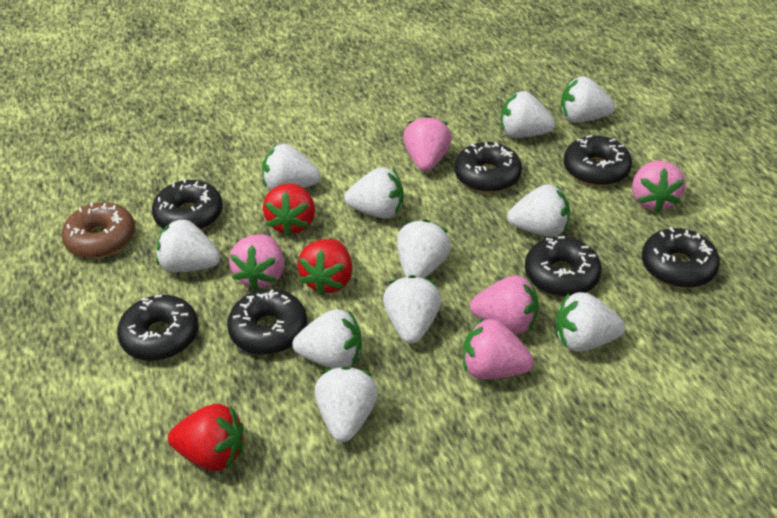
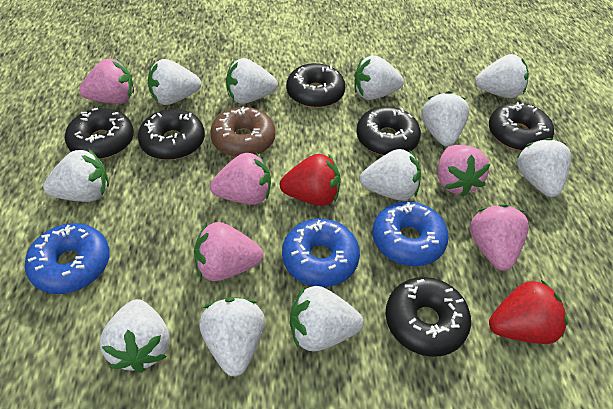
black donut: [117,295,198,361] [152,178,223,230] [227,289,307,355] [455,142,522,193] [525,236,601,297] [564,135,632,186] [642,227,720,288] = 7 -> [65,108,134,159] [138,109,205,160] [286,63,345,108] [356,106,421,156] [385,277,471,357] [489,102,554,151] = 6
blue donut: none = 0 -> [25,223,110,294] [282,219,360,287] [373,201,449,266] = 3
red strawberry: [168,404,244,471] [263,183,315,237] [297,239,352,296] = 3 -> [280,154,341,206] [489,280,568,344] = 2

